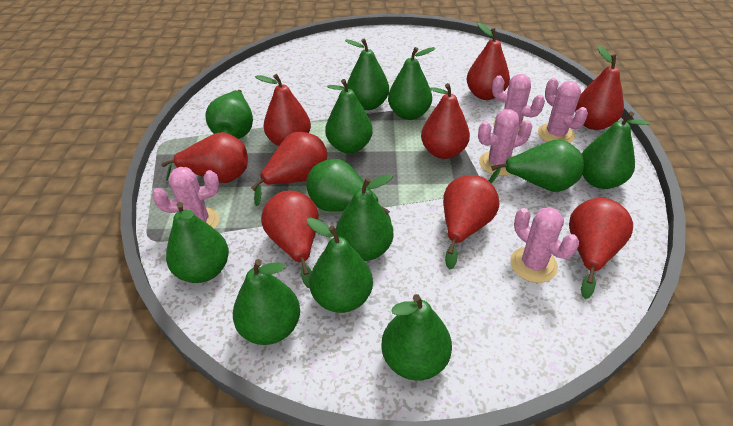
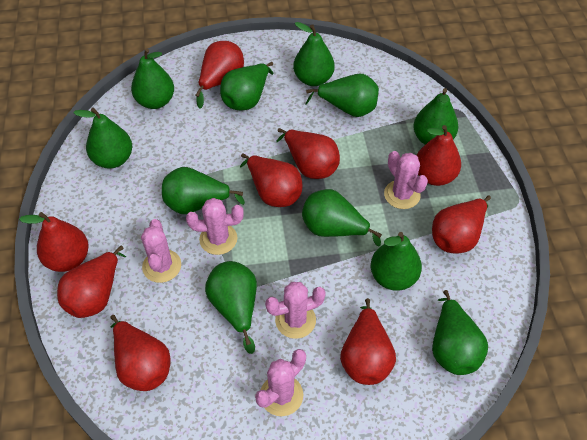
green pear: [166,202,229,283] [205,90,253,139] [233,259,300,345] [306,159,392,224] [307,218,373,313] [325,79,373,153] [336,174,393,261] [345,39,389,110] [381,294,452,381] [388,47,435,120] [489,140,584,192] [582,111,650,189] = 12 -> [73,108,132,168] [131,48,174,109] [162,167,245,214] [205,261,257,354] [220,62,273,110] [293,22,335,86] [302,189,382,246] [305,73,379,117] [371,232,422,291] [413,88,458,145] [432,290,488,375] = 11

